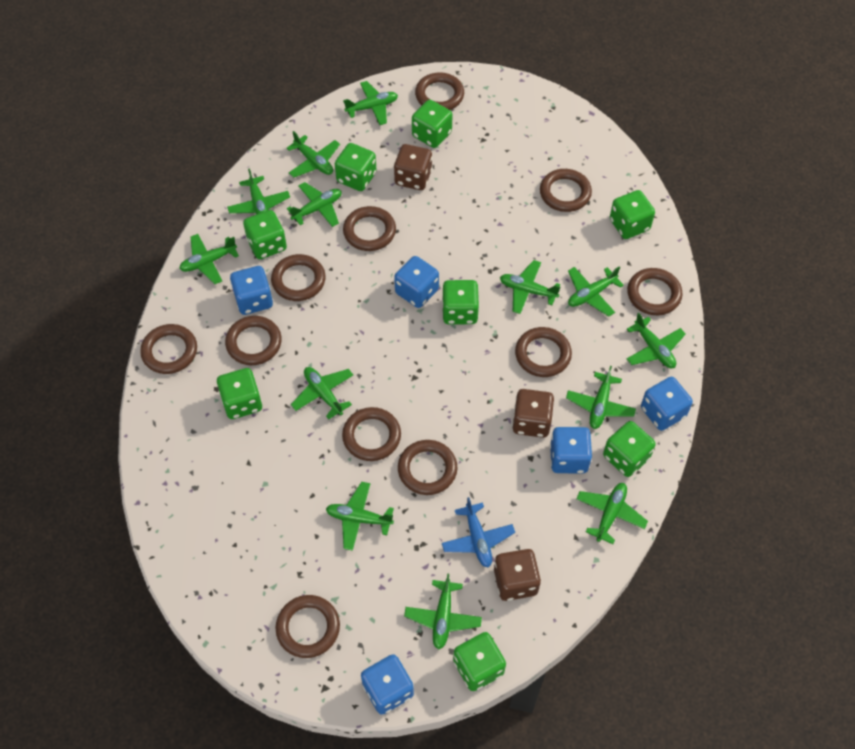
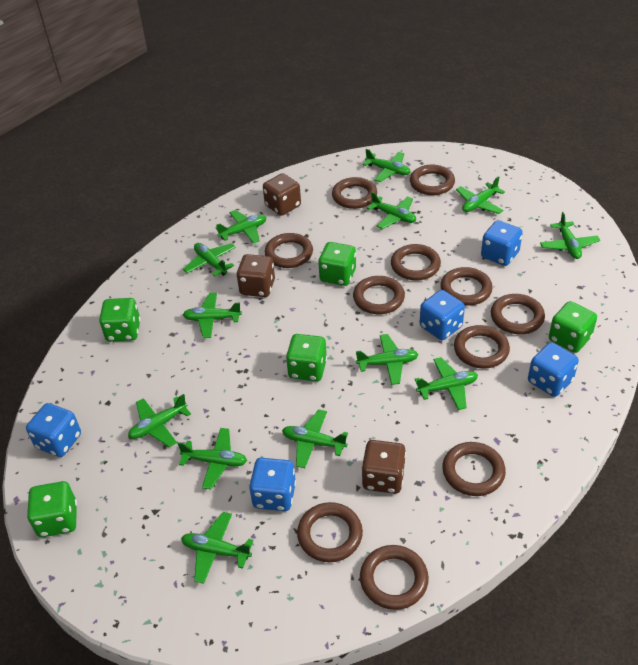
blue plane: [442,497,515,567] = 1 -> none = 0
green dice: [217,368,262,419] [243,210,287,259] [335,143,377,191] [412,100,452,148] [442,280,479,324] [453,632,506,691] [603,421,656,477] [610,190,655,239] = 8 -> [27,481,77,537] [99,298,140,342] [286,334,327,381] [318,242,356,286] [549,301,597,353] = 5

